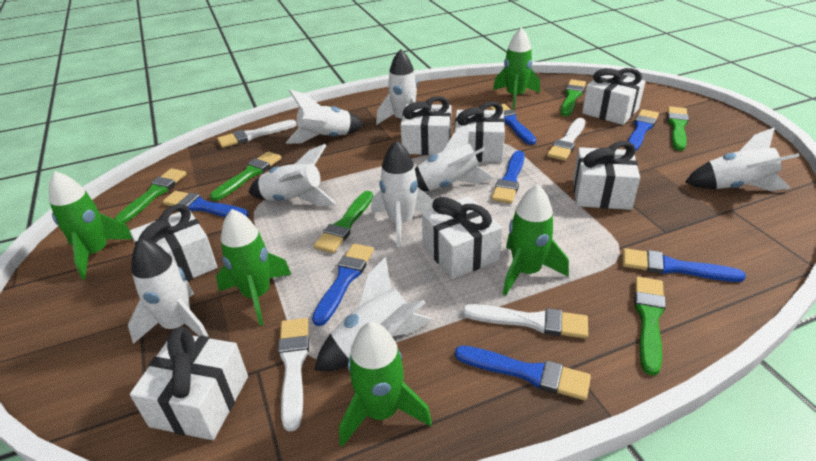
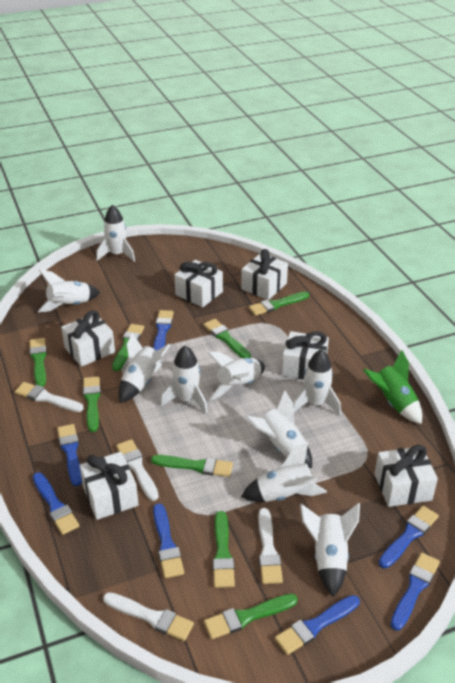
green brush: [114,168,186,223] [210,151,281,201] [314,191,373,253] [561,79,586,116] [634,277,666,376] [667,106,689,151] = 6 -> [29,338,47,387] [83,376,101,432] [112,324,144,371] [151,455,233,477] [203,319,251,358] [204,594,298,639] [213,511,235,588] [249,292,309,316] = 8
green rocket: [49,171,133,279] [216,209,291,326] [339,322,432,447] [493,27,540,109] [503,184,569,296] = 5 -> [363,350,422,424] = 1
white gift: [130,204,217,281] [130,326,248,440] [401,96,451,155] [422,196,502,279] [455,102,505,162] [573,141,640,210] [582,68,645,125] = 7 -> [61,310,115,367] [79,452,139,520] [175,260,223,307] [241,249,288,300] [282,331,329,379] [375,445,438,507] = 6
white rocket: [128,238,209,344] [249,144,336,206] [286,90,364,144] [314,258,432,371] [371,140,433,247] [376,49,418,125] [415,124,494,192] [685,127,800,191] = 8 -> [38,270,101,313] [96,205,135,262] [118,333,170,403] [160,346,208,414] [208,352,265,400] [241,442,327,502] [246,391,312,468] [293,349,341,415] [300,503,360,597] = 9

